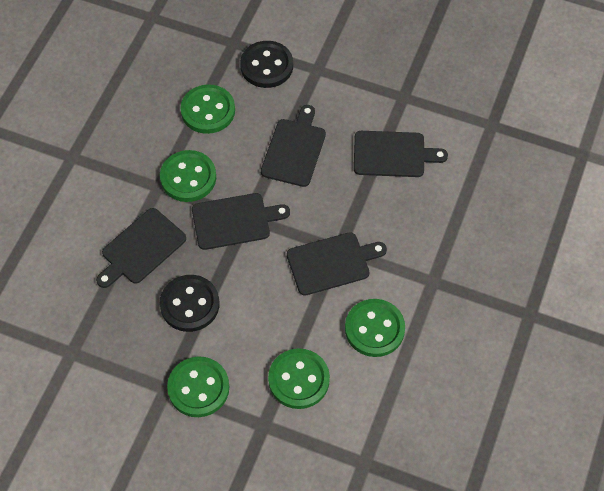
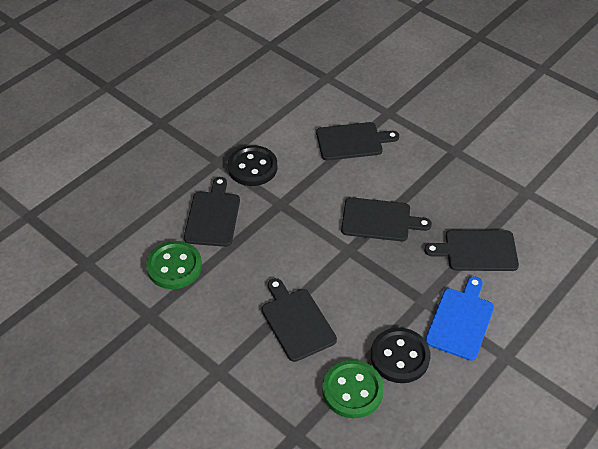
blue cutting board: none = 0 -> [425,276,494,361] = 1
green button: [160,150,216,202] [167,357,229,417] [180,84,235,134] [268,348,330,409] [345,299,405,357] = 5 -> [146,241,202,289] [322,360,384,418] = 2

